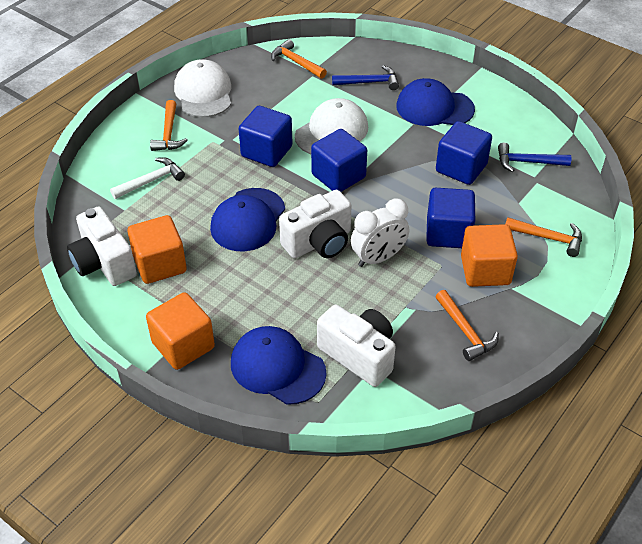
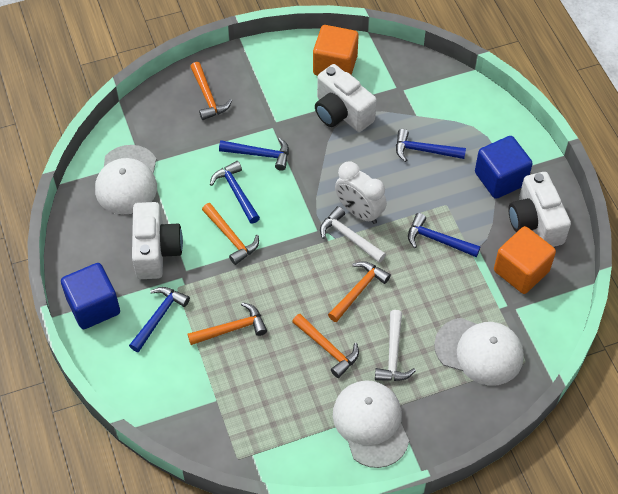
blue cap: [210,188,285,251] [231,326,327,405] [397,78,475,126] = 3 -> none = 0
blue cube: [239,106,293,167] [311,129,367,192] [426,188,475,248] [436,121,492,185] = 4 -> [61,263,120,329] [475,136,533,199] = 2
blue hammer: [332,65,399,90] [498,143,571,172] = 2 -> [129,287,190,352] [210,161,260,224] [219,137,289,171] [396,129,466,162] [408,213,480,257] = 5
orange cube: [127,215,187,284] [146,292,215,370] [461,224,518,287] = 3 -> [313,25,359,76] [494,226,556,294] = 2
orange hammer: [150,100,188,151] [271,39,327,79] [435,290,499,361] [505,217,582,257] = 4 -> [188,302,267,345] [190,62,232,120] [202,203,259,265] [292,314,359,378] [328,261,391,322] = 5
white cap: [174,59,231,117] [295,98,368,154] = 2 -> [95,145,157,214] [333,380,409,468] [434,318,524,386] = 3
white hammer: [110,157,185,199] = 1 -> [320,206,386,263] [375,310,416,381] = 2

